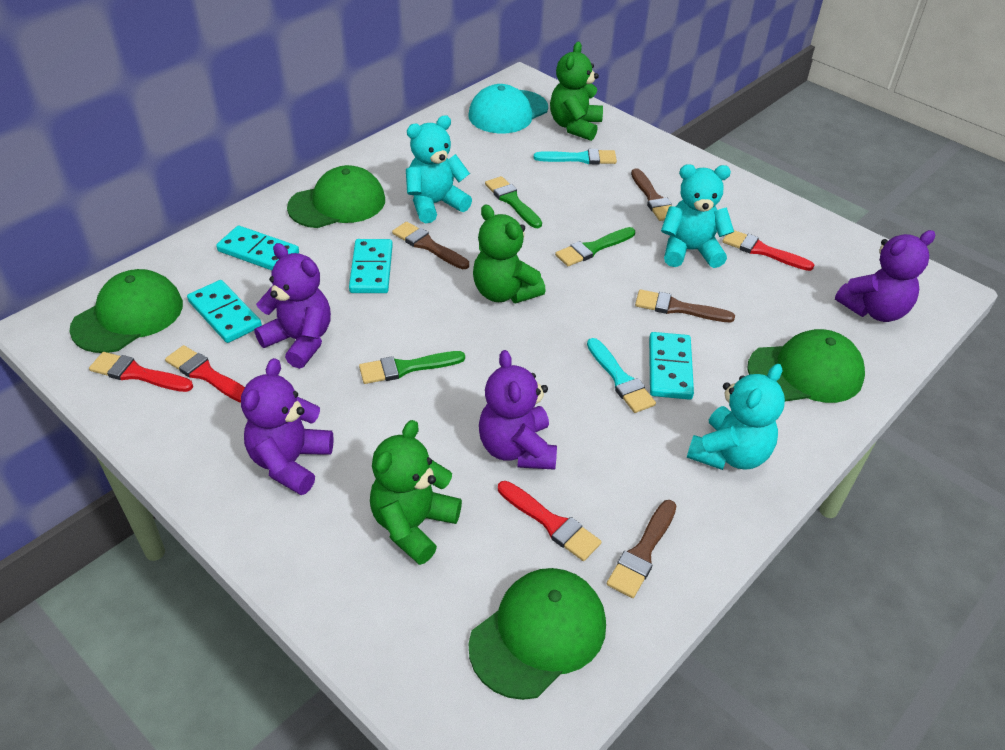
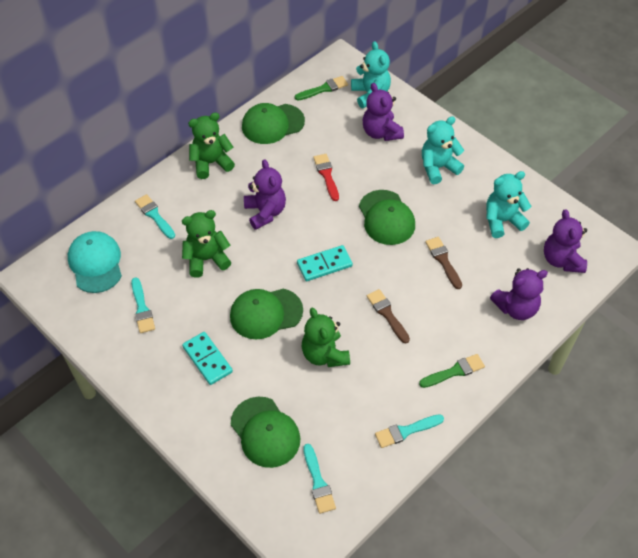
brown brush: [392,222,469,269] [607,500,677,598] [631,168,672,221] [635,289,735,322] = 4 -> [367,289,410,343] [425,237,462,289] = 2
green brush: [359,351,465,384] [485,176,542,228] [555,227,635,266] = 3 -> [295,76,348,100] [419,354,485,388] = 2
red brush: [89,352,193,392] [165,345,245,403] [498,481,601,561] [722,230,814,271] = 4 -> [313,154,339,201] = 1
turquoise brush: [534,149,617,164] [587,338,656,413] = 2 -> [131,278,155,333] [135,194,175,239] [303,444,336,514] [375,414,444,448] = 4
turquoise domino: [187,280,262,343] [216,226,299,270] [349,239,393,293] [649,332,694,400] = 4 -> [182,332,233,385] [297,245,353,281] = 2

